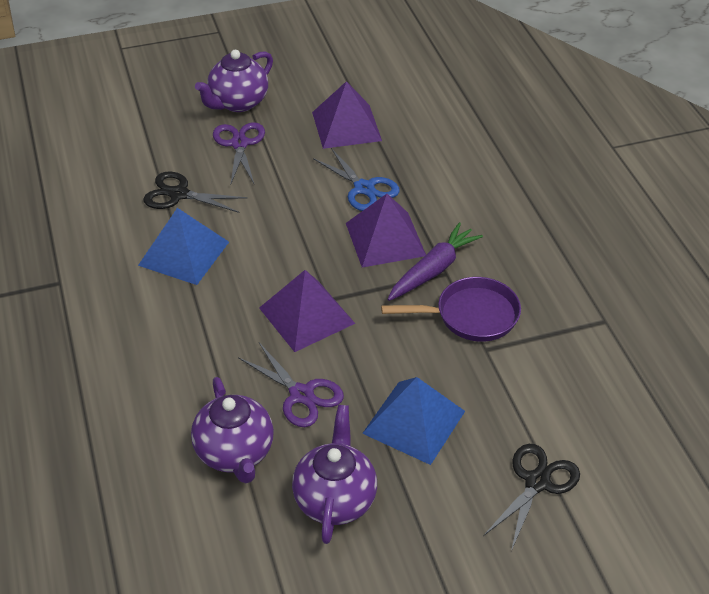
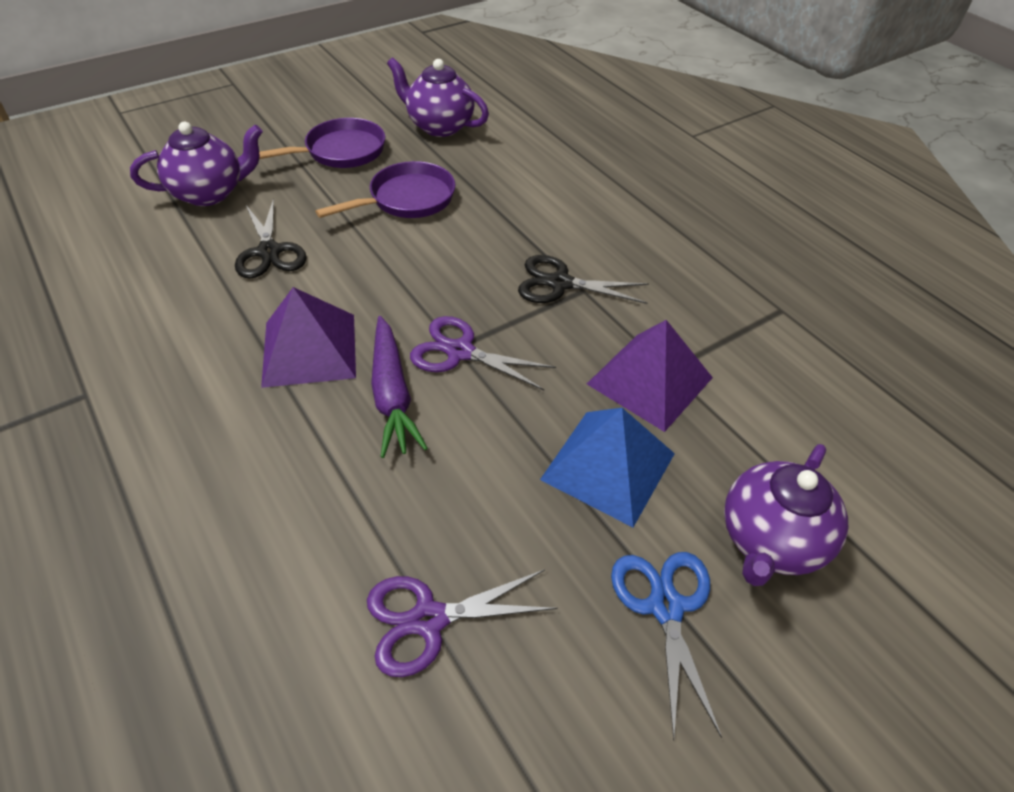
blue pyramid: [138,208,229,285] [362,377,465,465] = 2 -> [540,408,675,527] = 1
purple pan: [381,277,521,342] = 1 -> [259,118,385,168] [315,161,455,218] = 2
purple pyramid: [259,270,355,352] [312,81,382,149] [346,194,426,268] = 3 -> [261,287,356,388] [587,320,713,432] = 2

